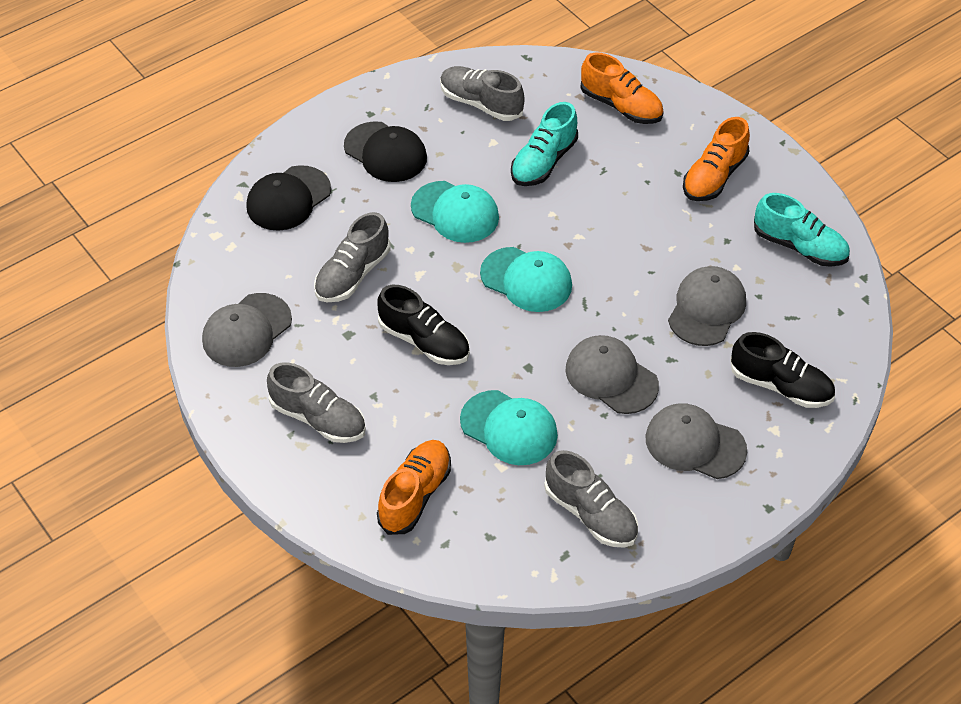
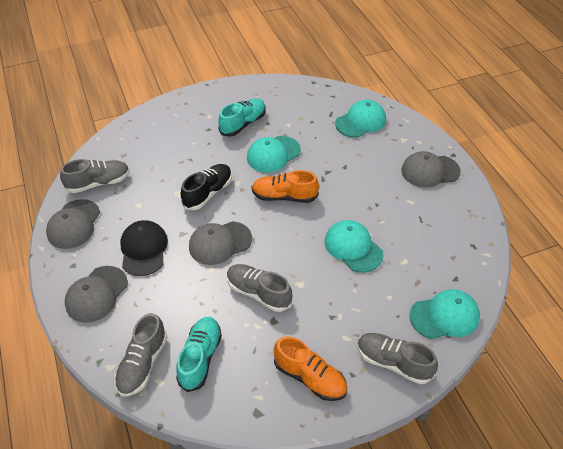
black cap: [246,165,331,231] [344,121,427,182] = 2 -> [120,220,168,276] = 1
black shoe: [377,285,470,365] [730,332,835,408] = 2 -> [180,164,232,210] = 1
orange shoe: [377,440,451,535] [580,52,663,124] [683,117,750,201] = 3 -> [252,170,319,203] [274,336,347,401] = 2
turquoise cap: [411,181,499,243] [460,390,558,465] [480,247,572,312] = 3 -> [247,136,301,173] [325,220,384,273] [335,100,386,138] [410,289,480,339] = 4

